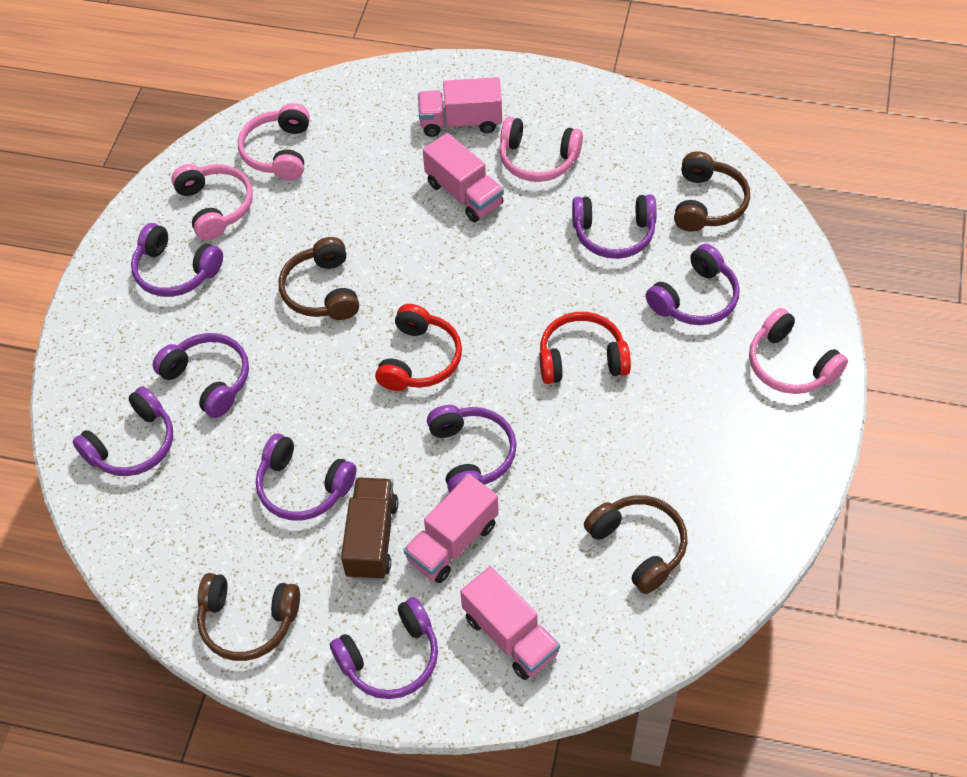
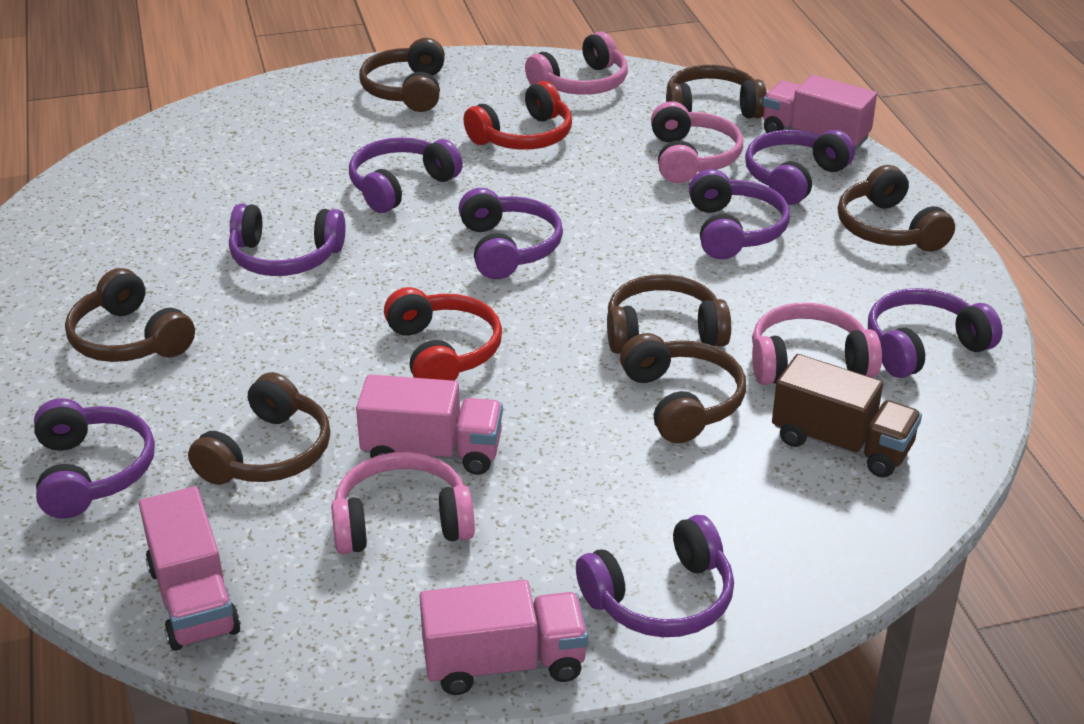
brown headphones: [197,573,300,661] [279,237,359,320] [584,495,688,594] [674,151,750,232] = 4 -> [65,268,195,362] [188,372,330,485] [359,38,445,112] [607,274,731,354] [620,333,746,443] [666,65,767,119] [838,165,955,252] = 7

